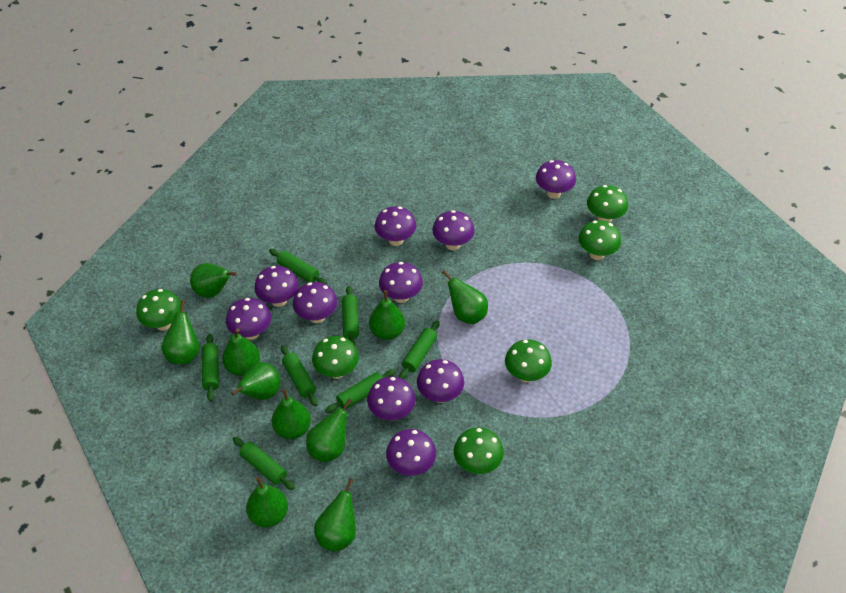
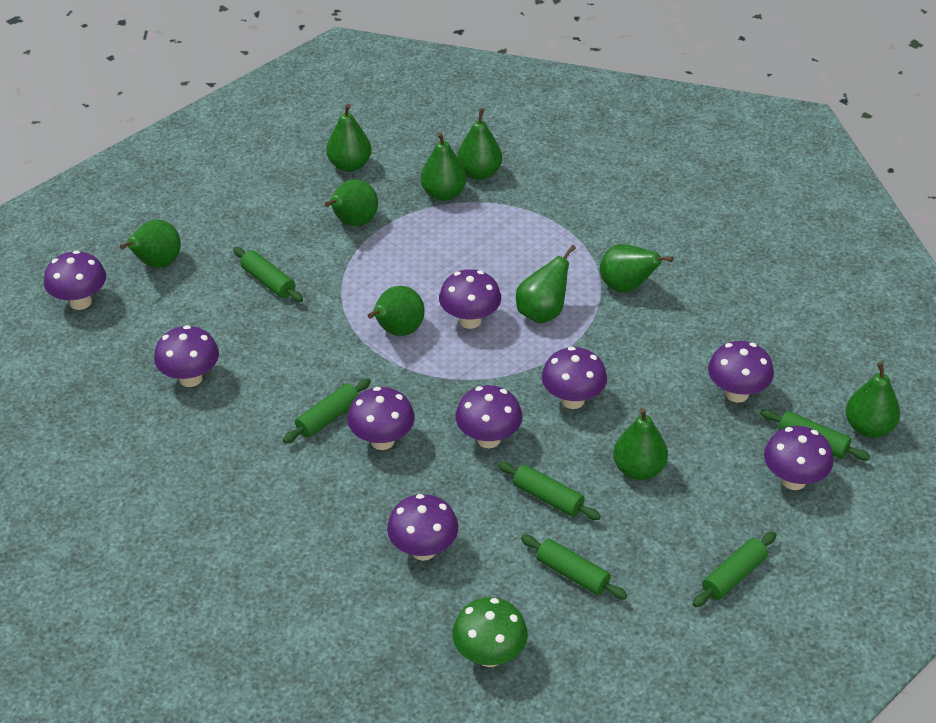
green mushroom: [136,289,181,331] [312,336,359,379] [454,427,504,474] [505,339,552,382] [578,220,621,260] [587,185,628,223] = 6 -> [452,597,528,667] = 1
green rolling pin: [202,334,219,401] [233,437,295,490] [269,249,327,284] [281,345,318,406] [325,369,396,413] [342,286,359,346] [399,321,439,379] = 7 -> [233,247,303,302] [283,378,371,443] [498,462,601,520] [521,535,627,599] [693,532,776,607] [760,409,870,461] = 6
purple mushroom: [226,298,271,340] [254,266,299,307] [293,282,337,323] [367,377,416,420] [375,206,416,246] [379,262,423,303] [386,429,436,476] [417,359,464,403] [432,210,475,250] [536,160,576,199] = 10 -> [44,250,106,310] [154,325,219,387] [348,387,415,450] [387,494,458,561] [439,269,501,329] [456,385,522,448] [542,347,607,409] [708,341,774,403] [764,426,833,490] = 9

